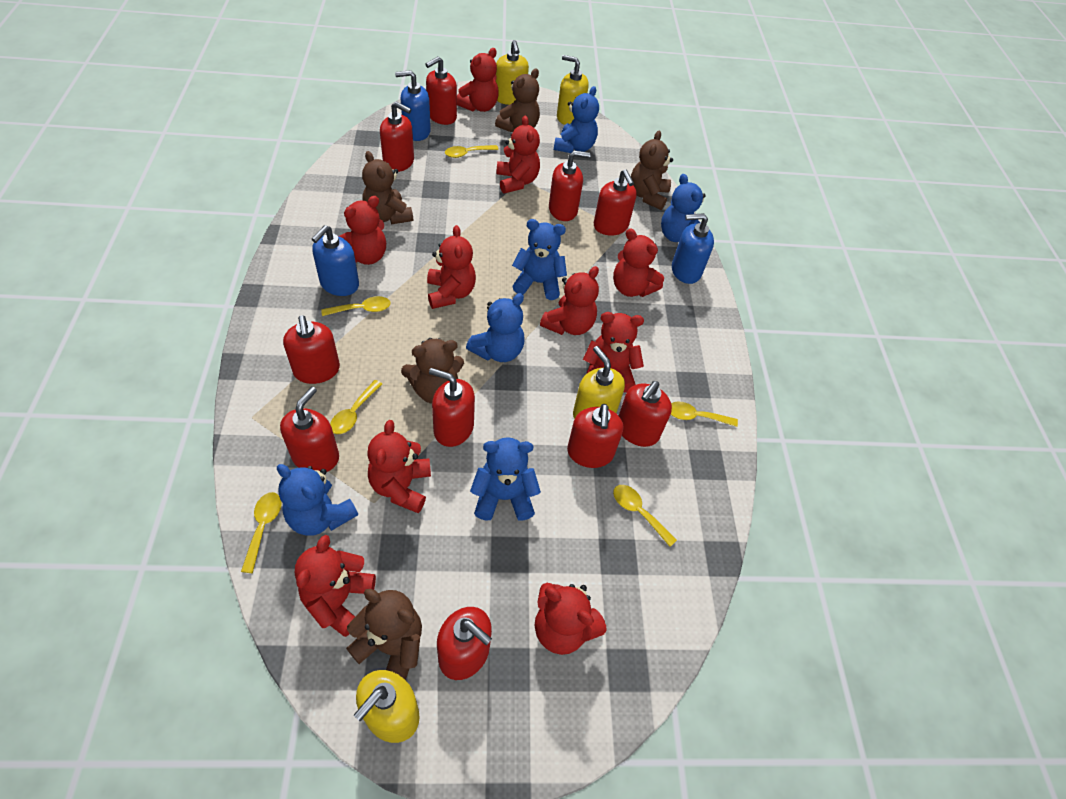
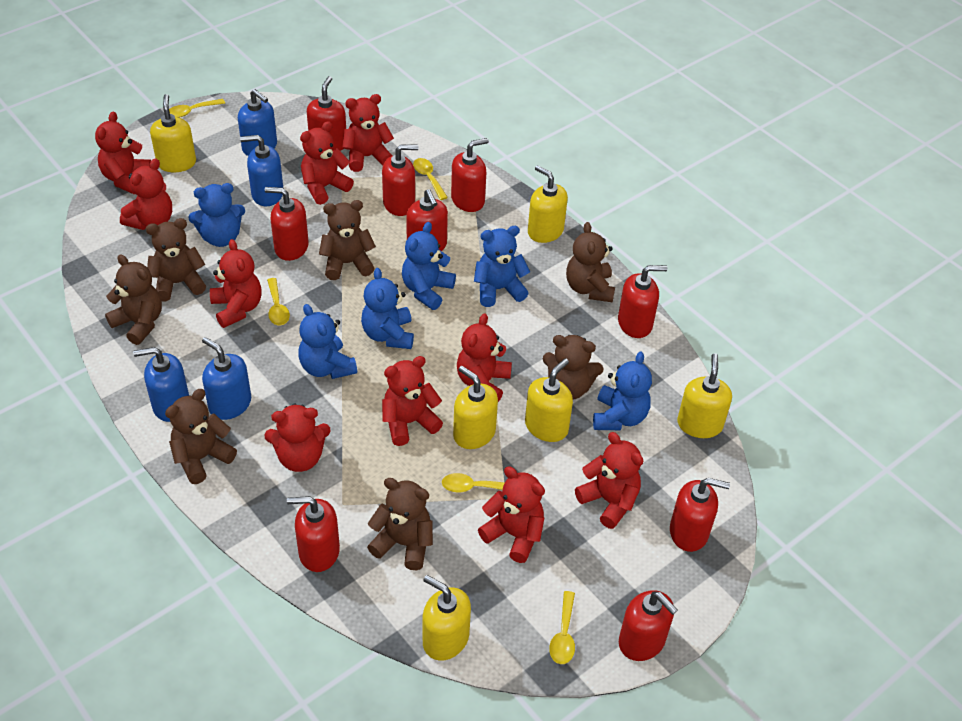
blue soap dispenser: [312,225,359,296] [395,70,431,141] [672,213,714,284] = 3 -> [133,347,189,422] [202,337,251,420] [238,89,277,156] [240,135,283,206] = 4
brown teddy bear: [346,589,422,680] [362,151,413,224] [401,338,464,404] [495,68,540,132] [631,131,673,210] = 5 -> [105,255,162,345] [146,218,206,301] [165,389,237,484] [319,200,376,280] [367,478,433,570] [543,335,604,399] [566,222,615,303] = 7
red soap dispenser: [280,387,339,472] [283,315,340,384] [380,101,414,172] [425,56,457,125] [429,368,475,447] [437,607,492,680] [549,150,591,221] [567,404,623,468] [594,169,637,236] [619,381,672,447] = 10 -> [265,187,309,261] [287,496,340,572] [307,76,346,151] [382,144,418,216] [406,189,448,251] [451,138,489,212] [618,265,667,338] [619,590,678,661] [670,478,730,552] = 9
yellow soap dispenser: [354,670,420,743] [496,40,529,105] [557,55,589,125] [573,346,625,419] = 4 -> [150,94,196,172] [423,575,471,661] [453,366,498,449] [525,358,573,442] [528,165,568,243] [677,353,732,438] = 6
yellow spoon: [241,492,282,573] [321,296,391,316] [330,380,382,434] [445,145,499,158] [613,485,677,547] [671,402,738,427] = 6 -> [169,99,225,118] [267,278,290,325] [413,158,448,200] [442,473,504,493] [549,591,575,664] = 5

